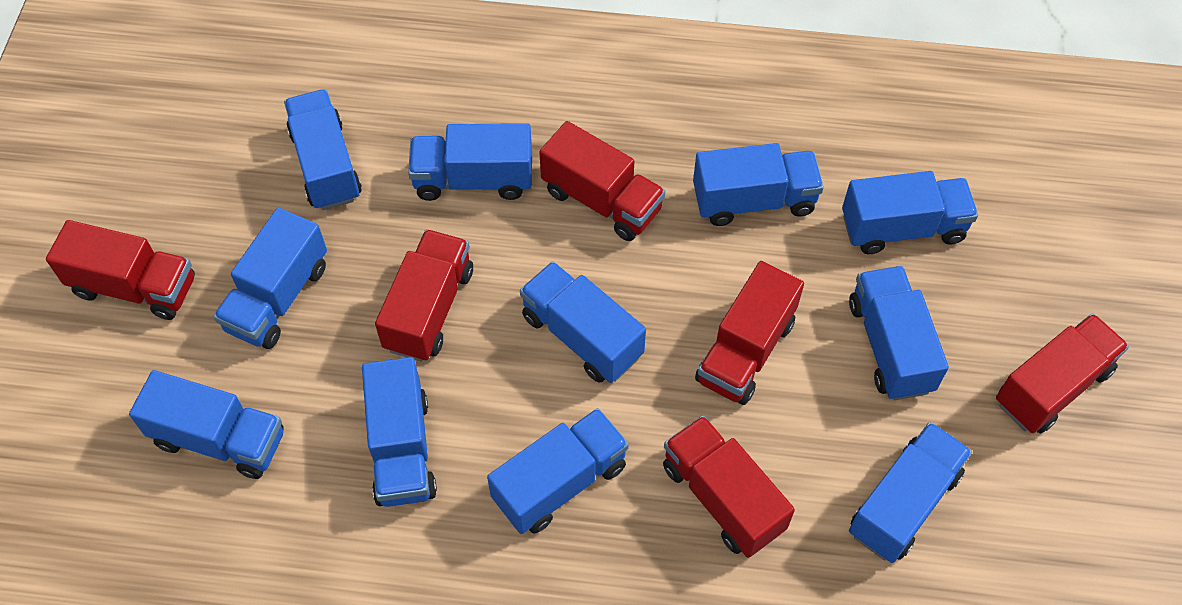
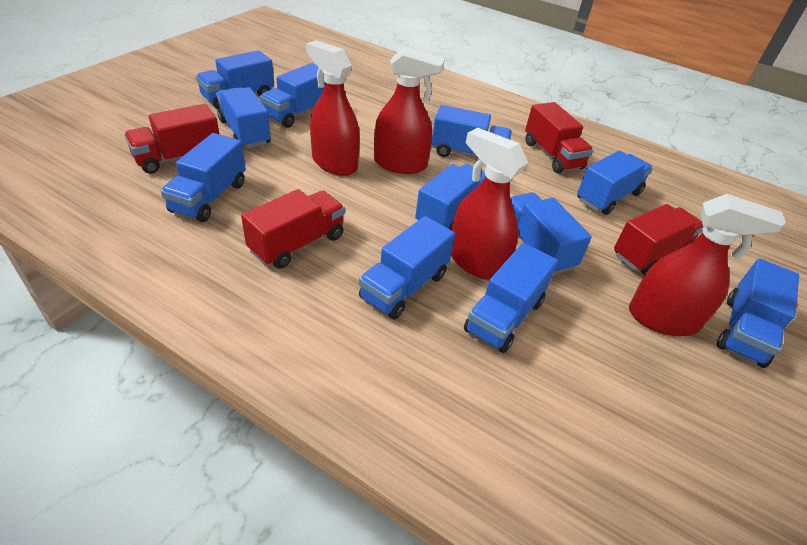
red spray bottle: none = 0 -> [306,40,360,176] [374,47,445,174] [451,128,528,280] [629,194,786,336] = 4
red truck: [46,220,195,320] [375,229,473,362] [539,121,665,241] [663,416,795,558] [695,261,804,405] [996,313,1129,433] = 6 -> [124,104,220,174] [241,189,345,269] [525,102,593,173] [614,204,703,275] = 4

